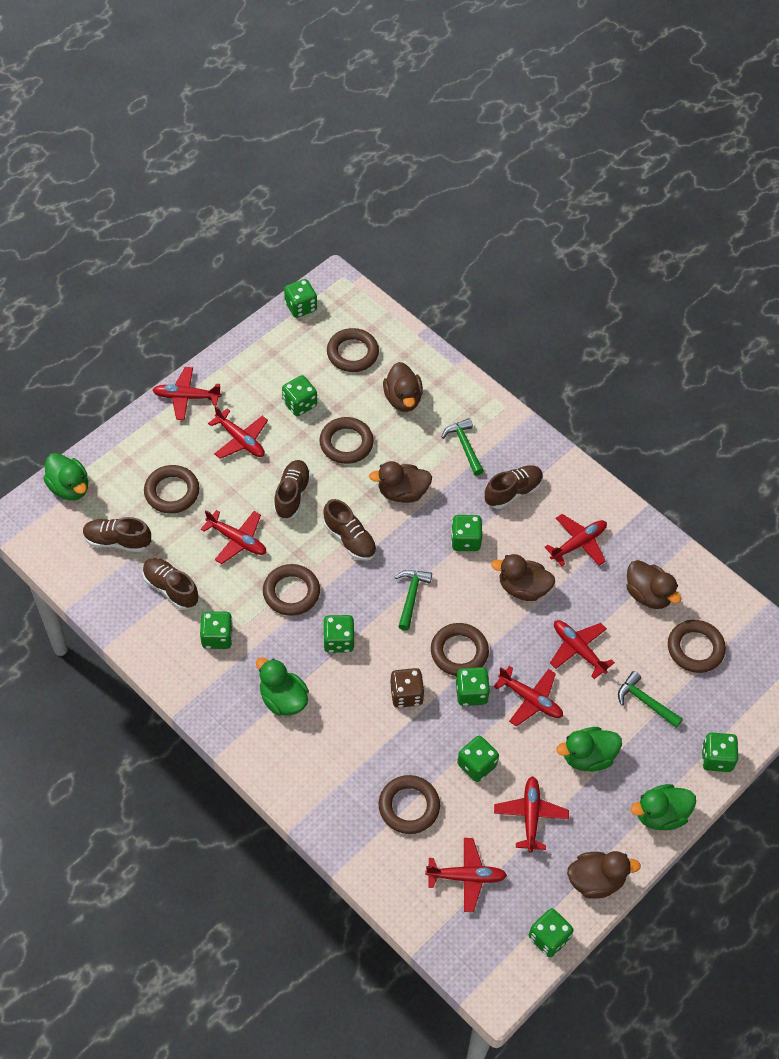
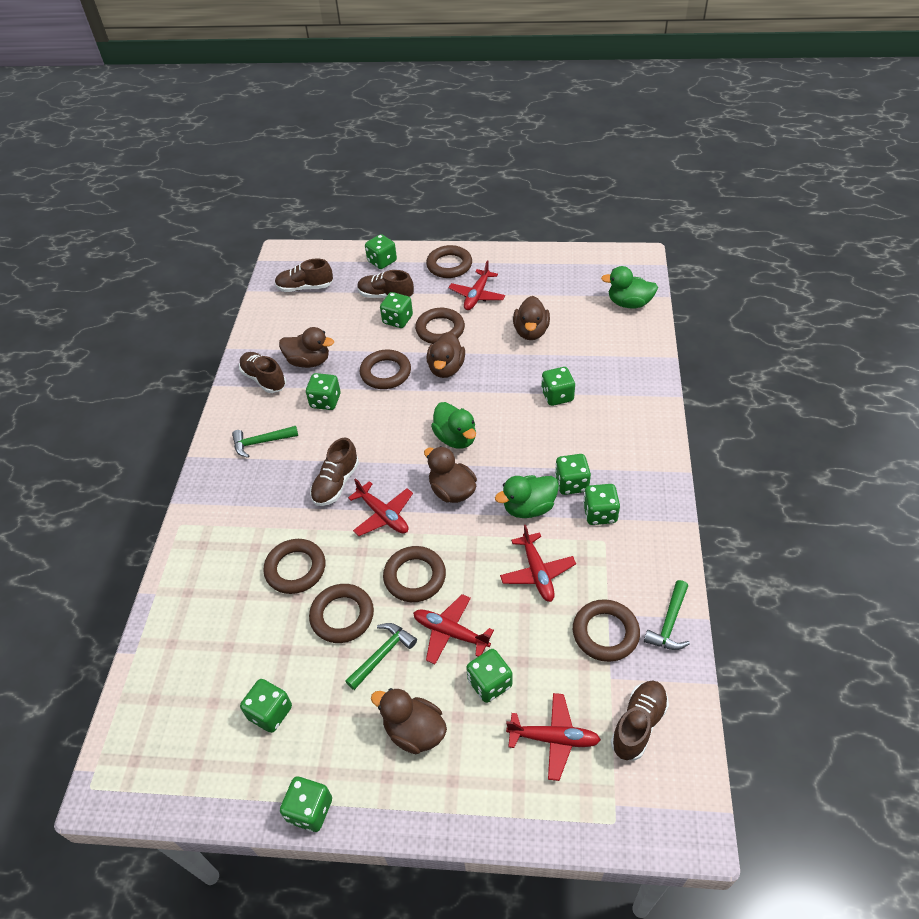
brown dice: [390,668,425,708] = 1 -> none = 0
green duck: [43,453,88,500] [256,657,309,716] [556,727,622,771] [631,784,696,830] = 4 -> [431,402,476,449] [495,475,559,518] [601,266,658,308] = 3
red plane: [152,367,221,420] [201,510,266,564] [208,406,268,459] [425,838,507,912] [493,666,563,727] [494,776,569,852] [545,514,607,566] [550,620,615,679] = 8 -> [348,478,413,536] [413,594,494,664] [449,260,505,310] [500,525,576,602] [506,693,601,781] = 5

